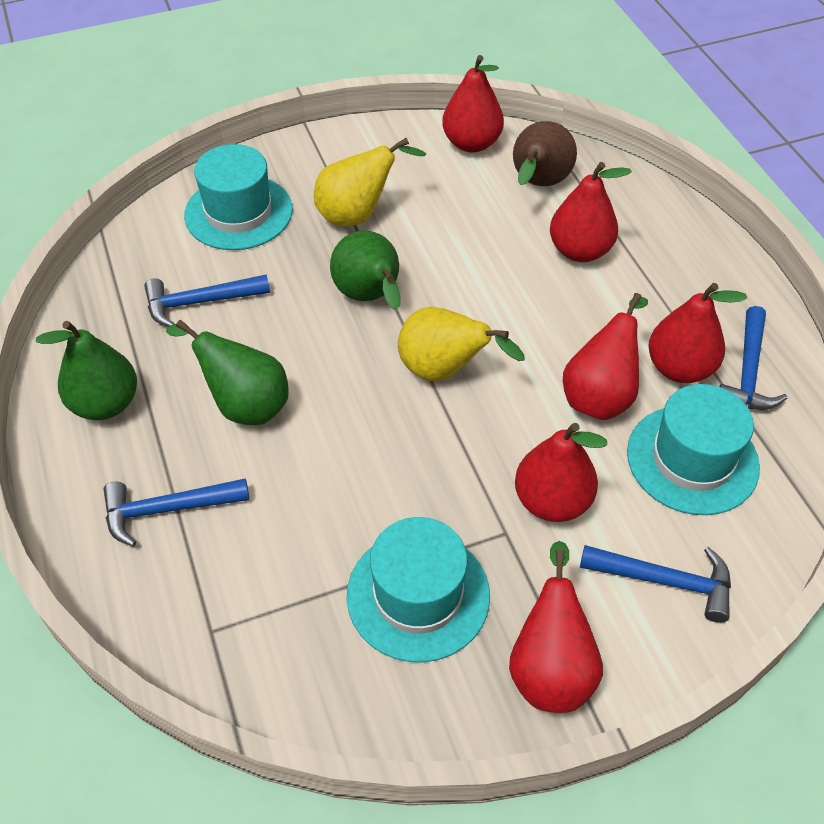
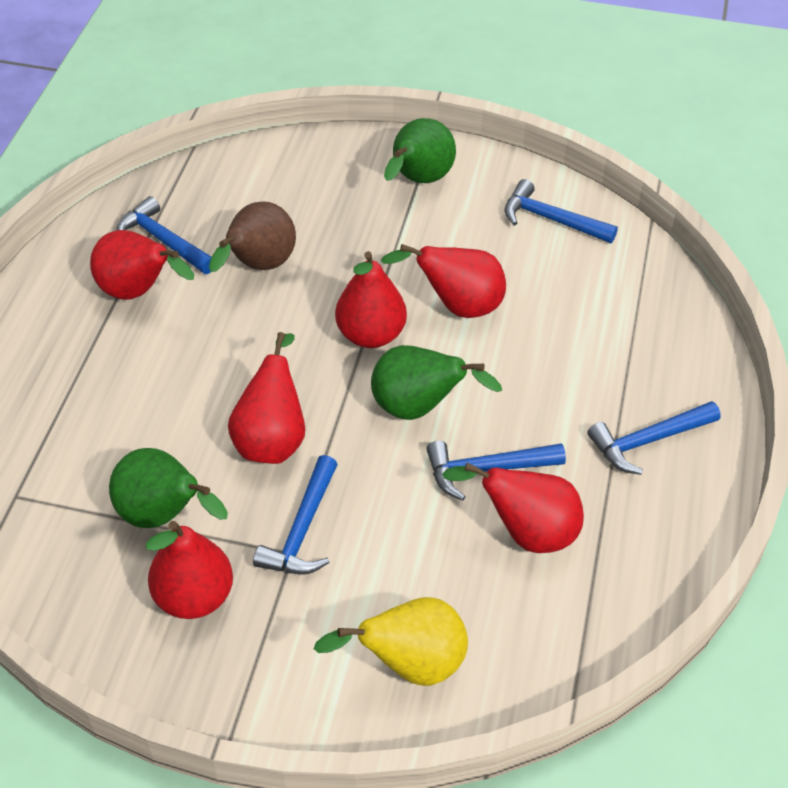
blue hammer: [104,478,249,547] [144,274,270,327] [580,545,731,623] [719,306,787,410] = 4 -> [116,196,211,274] [253,455,338,575] [427,441,566,501] [505,179,618,243] [587,401,721,475] = 5
turquoise hat: [184,144,293,250] [347,517,490,662] [627,384,760,515] = 3 -> none = 0
yellow pear: [314,138,426,226] [398,307,525,381] = 2 -> [314,597,468,686] = 1

